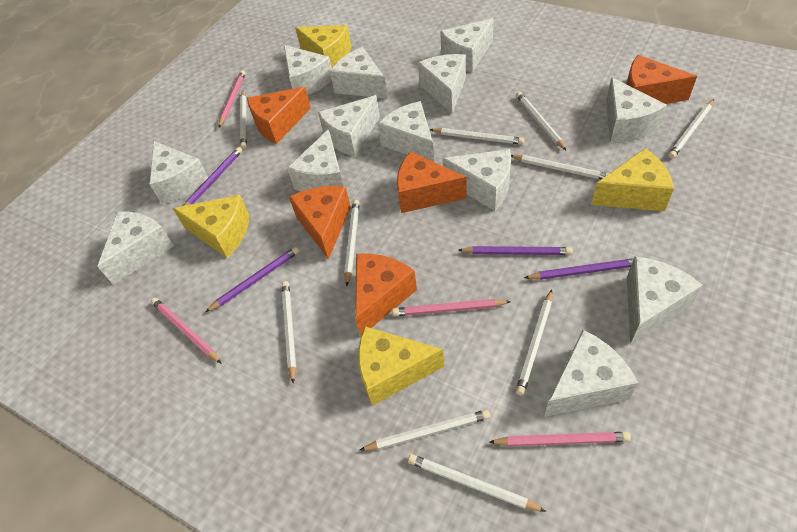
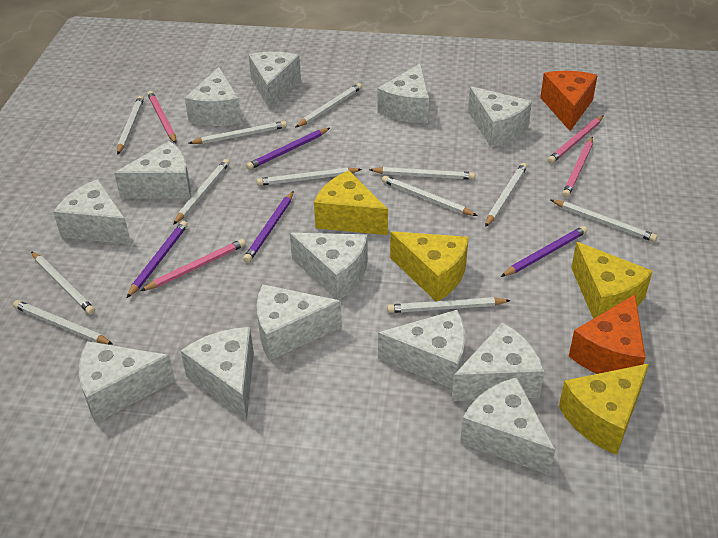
orange cheese: [247,87,311,144] [289,186,351,260] [355,254,417,336] [397,151,467,213] [626,55,697,104] = 5 -> [540,71,598,131] [569,294,646,374] = 2
white pencil: [240,91,247,149] [282,281,296,384] [344,200,360,286] [360,409,490,451] [408,454,546,512] [430,128,524,145] [511,155,608,179] [516,92,567,151] [516,289,552,396] [668,99,714,159] = 10 -> [13,300,113,345] [31,251,95,315] [117,96,144,155] [173,159,230,225] [189,121,287,144] [257,168,362,186] [296,83,362,127] [369,167,475,180] [382,175,477,216] [387,297,511,313] [485,163,527,227] [551,200,658,242] = 12

